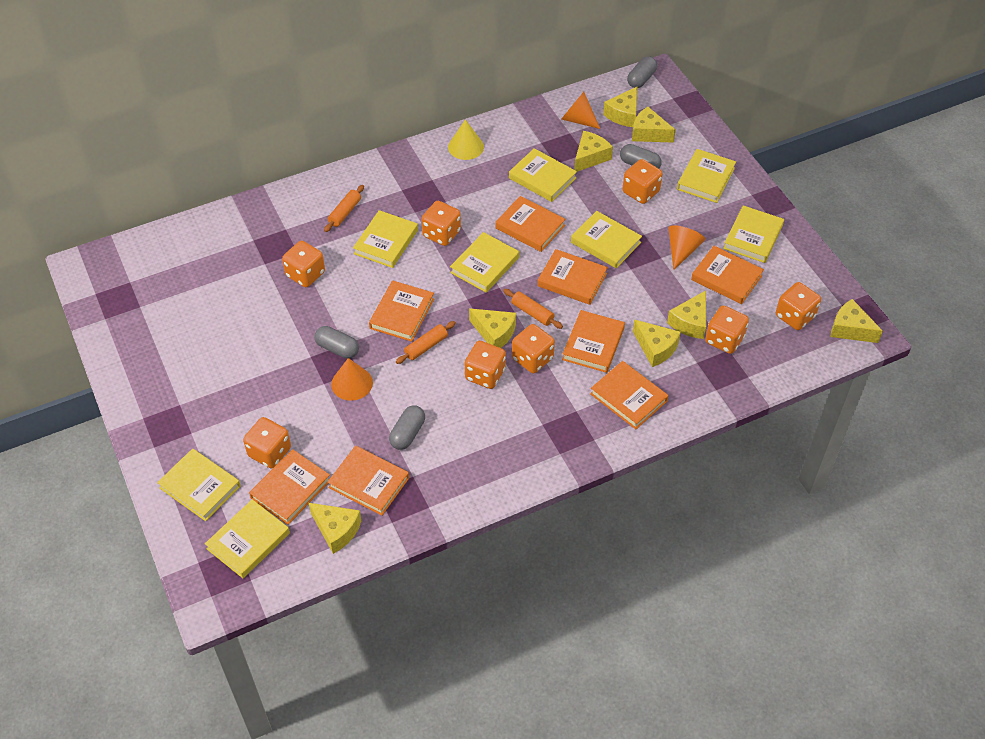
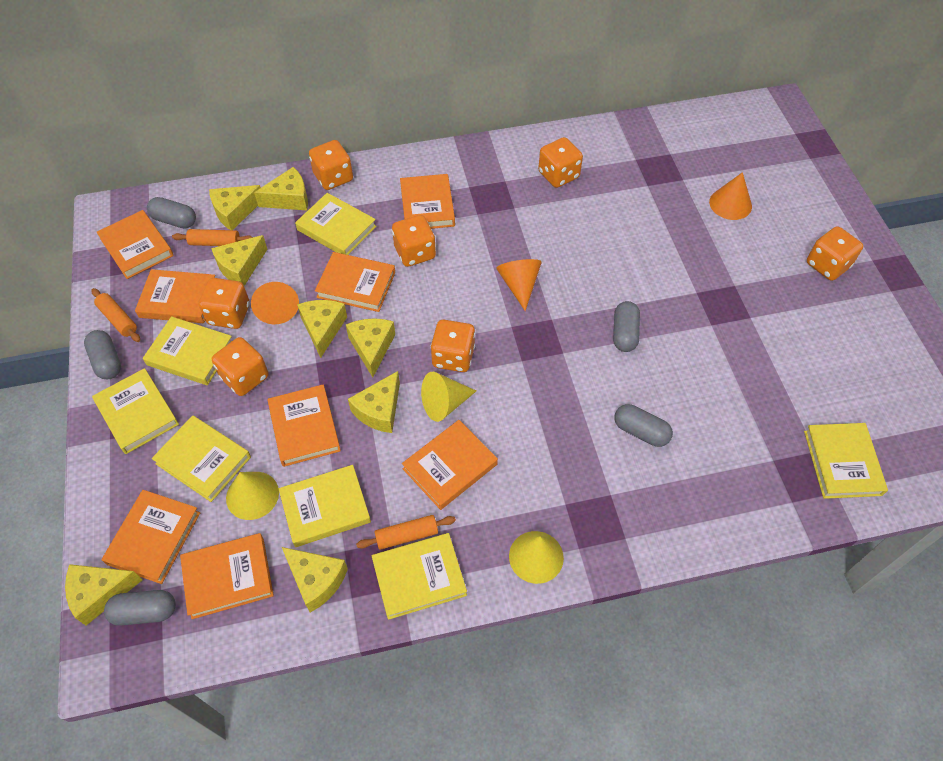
grey capsule: [314,326,359,359] [389,405,425,450] [620,144,662,168] [627,56,657,88] = 4 -> [84,330,121,380] [104,590,176,625] [147,197,196,228] [613,301,640,352] [614,404,673,447] = 5
orange dice: [243,417,291,468] [282,241,325,287] [421,201,461,246] [465,341,506,389] [512,324,555,373] [623,159,663,204] [705,305,749,354] [776,282,821,330] = 8 -> [199,278,250,329] [212,337,268,396] [309,140,353,190] [392,215,436,267] [430,320,475,372] [538,137,583,188] [807,226,863,281] = 7
yellow book: [157,448,241,521] [205,499,290,578] [353,210,418,268] [450,232,519,293] [509,148,577,202] [571,211,642,268] [677,149,736,203] [723,205,784,263] = 8 -> [92,368,179,454] [143,316,232,385] [152,415,251,502] [279,465,371,547] [295,193,377,255] [372,533,467,620] [804,423,888,499] = 7
yellow cone: [448,119,484,160] = 1 -> [226,472,279,520] [421,372,476,422] [509,531,564,584] = 3

